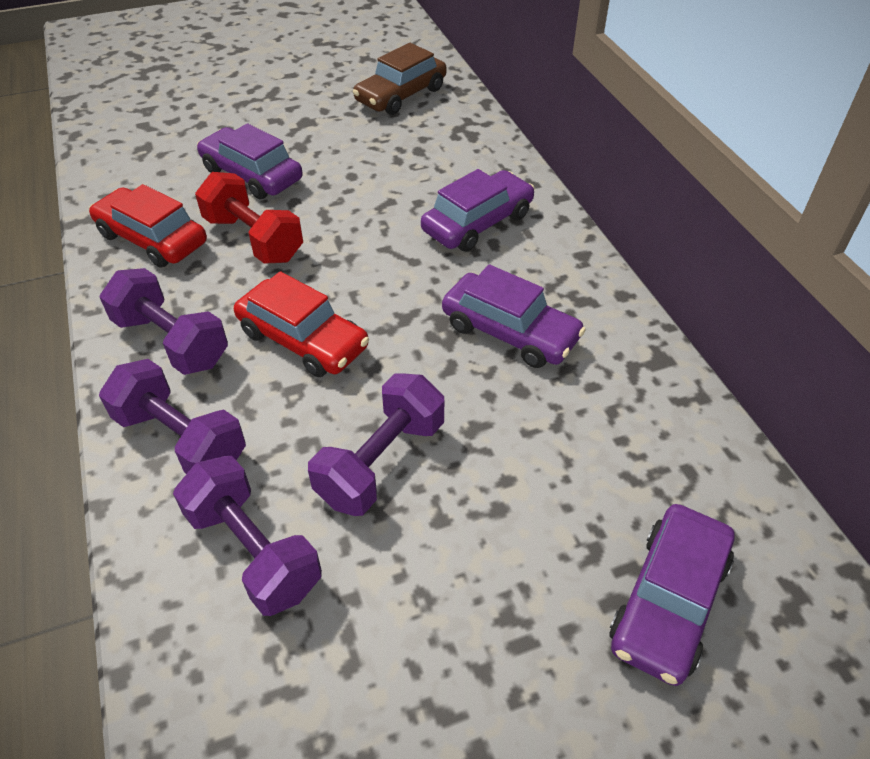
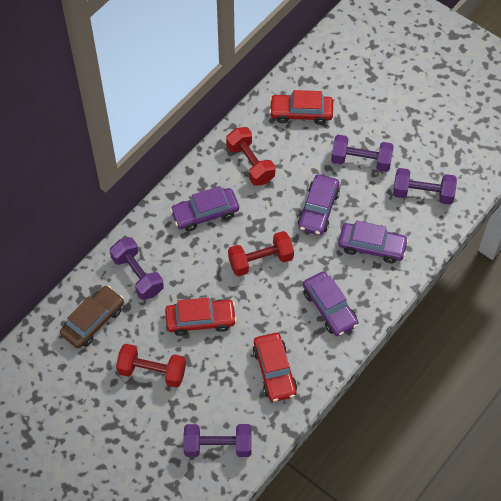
red car: [89,184,207,268] [234,271,369,377] = 2 -> [165,298,237,336] [253,333,297,402] [269,90,333,125] = 3
red dumbbell: [195,172,303,264] = 1 -> [116,344,186,388] [226,127,276,186] [228,231,294,276] = 3

